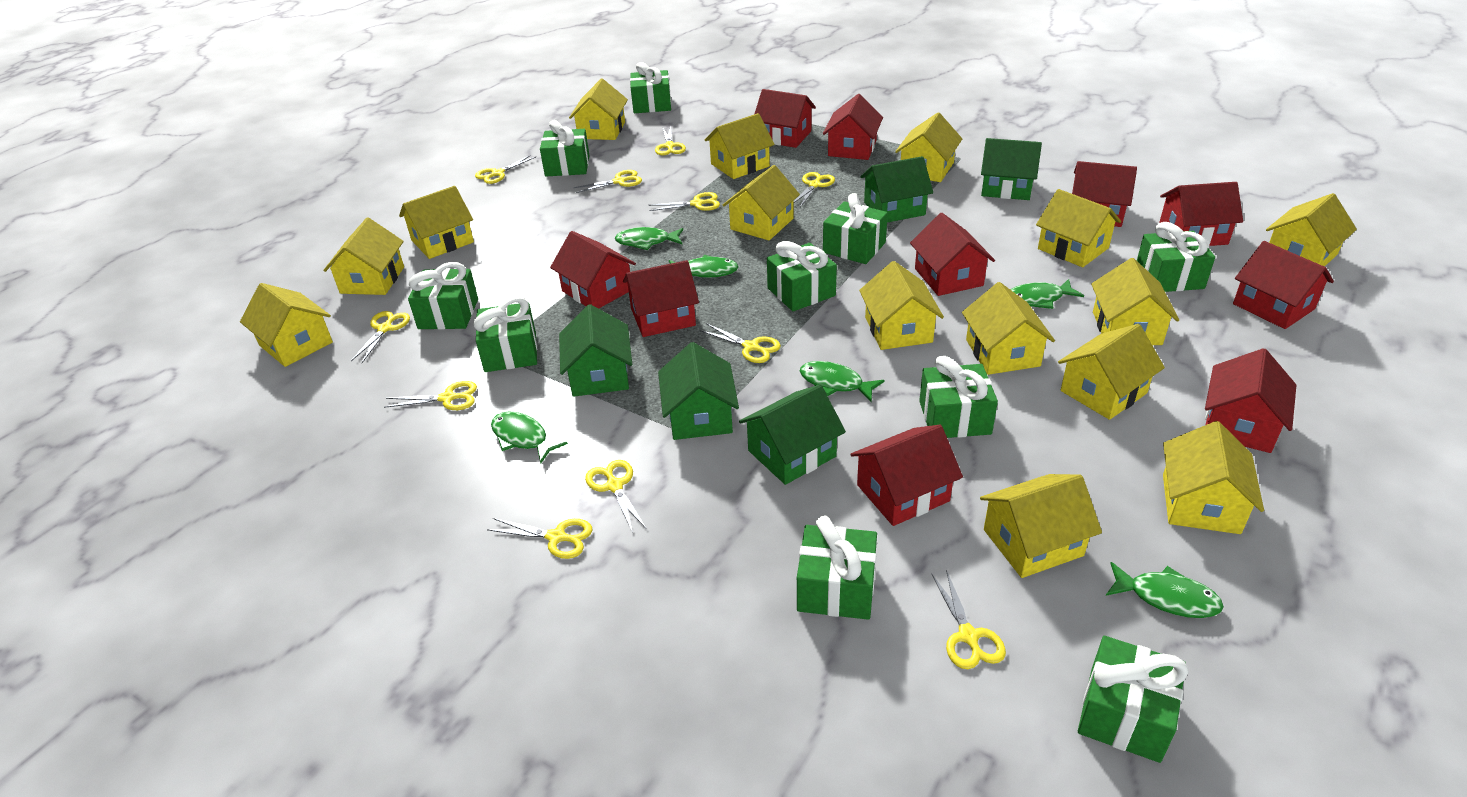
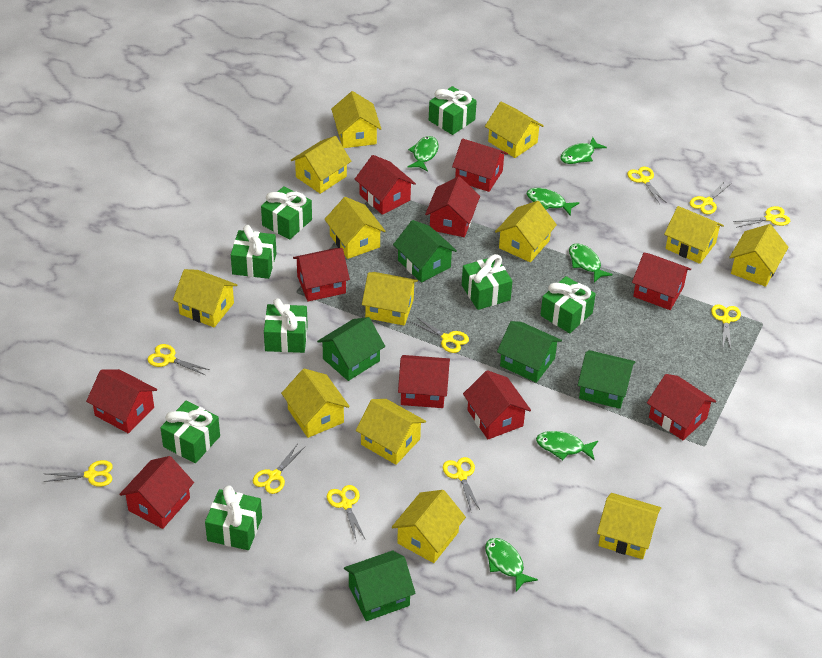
green gift: [408,262,478,329] [473,296,537,372] [540,120,590,176] [630,62,671,113] [767,241,837,311] [797,515,877,620] [823,193,888,264] [919,356,998,438] [1078,636,1189,763] [1137,222,1215,292] = 10 -> [161,401,220,463] [205,485,262,550] [231,225,276,279] [261,186,312,240] [264,298,308,353] [429,86,477,135] [462,254,512,310] [540,276,596,333] = 8
yellow house: [240,283,333,367] [323,218,404,295] [399,186,474,259] [569,78,628,140] [704,113,774,179] [723,165,800,240] [859,261,944,350] [895,113,962,182] [962,282,1055,375] [980,474,1102,578] [1036,189,1121,267] [1058,324,1165,420] [1091,258,1179,345] [1163,421,1264,534] [1266,193,1357,267] = 15 -> [173,269,237,327] [281,368,350,438] [291,136,351,194] [324,197,385,259] [331,91,381,148] [356,399,426,465] [362,272,418,326] [392,490,466,563] [485,102,544,158] [495,201,557,262] [597,493,661,559] [664,206,724,264] [729,224,788,287] = 13
yellow scissors: [351,311,410,363] [384,381,477,410] [475,155,536,184] [487,518,592,559] [573,170,642,193] [585,460,647,532] [649,192,720,211] [655,126,686,156] [700,324,781,363] [793,172,835,207] [931,570,1006,669] = 11 -> [43,460,113,487] [147,344,210,375] [253,443,305,494] [327,485,366,540] [411,316,469,353] [443,457,480,510] [627,167,667,204] [690,182,732,214] [711,304,741,349] [733,206,790,228] = 10

